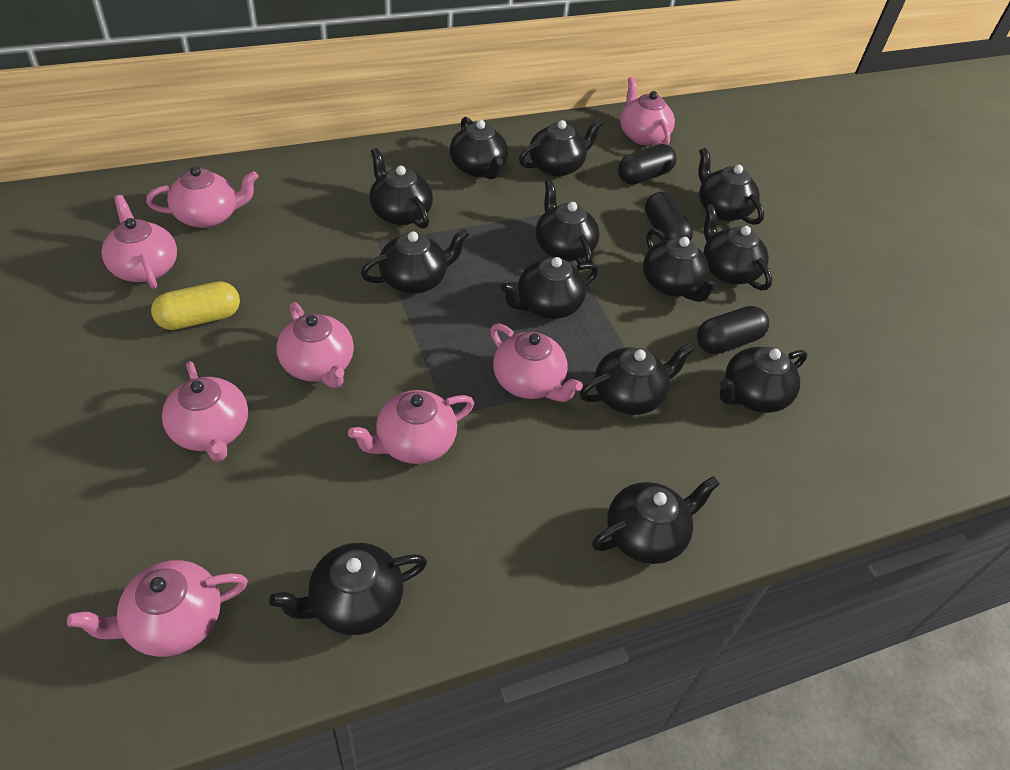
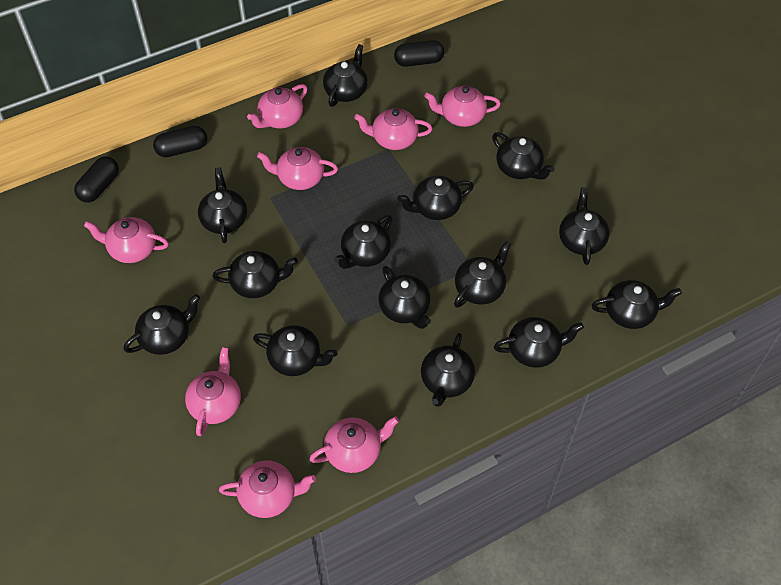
black teapot: [269,543,427,635] [361,228,469,294] [369,148,433,229] [450,117,508,179] [500,257,598,319] [519,118,603,177] [536,180,600,264] [580,343,695,415] [592,476,720,564] [643,228,719,302] [698,148,764,225] [703,204,772,290] [719,347,807,413] = 13 -> [124,294,200,355] [198,168,247,243] [213,251,298,298] [253,325,337,376] [323,44,368,107] [334,215,392,269] [379,266,431,329] [398,176,474,220] [421,333,475,407] [454,241,511,308] [492,132,555,180] [494,317,584,368] [559,187,609,265] [592,280,682,329] = 14
yellow capsule: [151,281,240,330] = 1 -> none = 0

